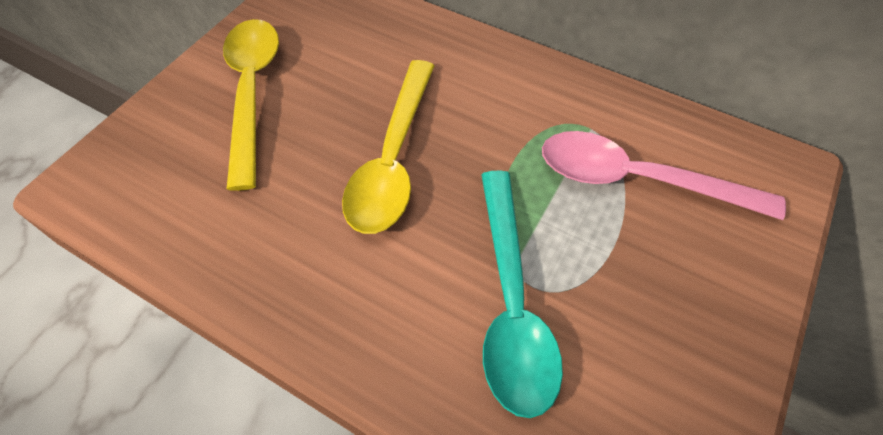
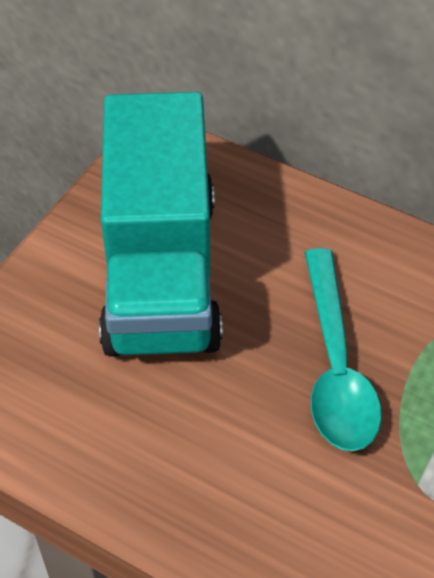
pink spoon: [542,131,786,220] = 1 -> none = 0
turquoise truck: none = 0 -> [99,92,223,357] = 1
yellow spoon: [223,19,279,191] [342,60,434,234] = 2 -> none = 0

